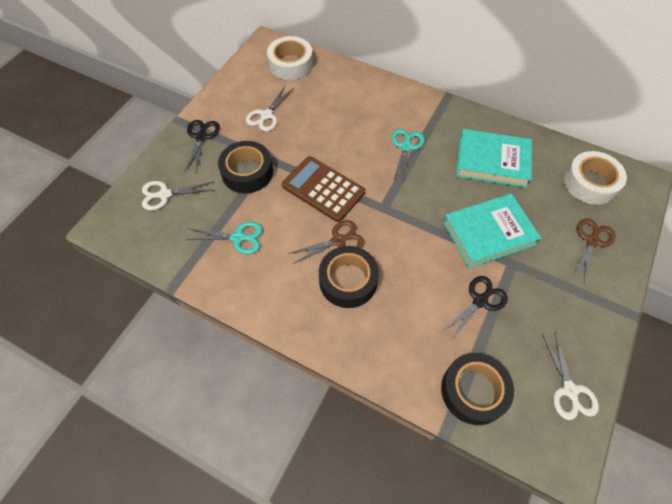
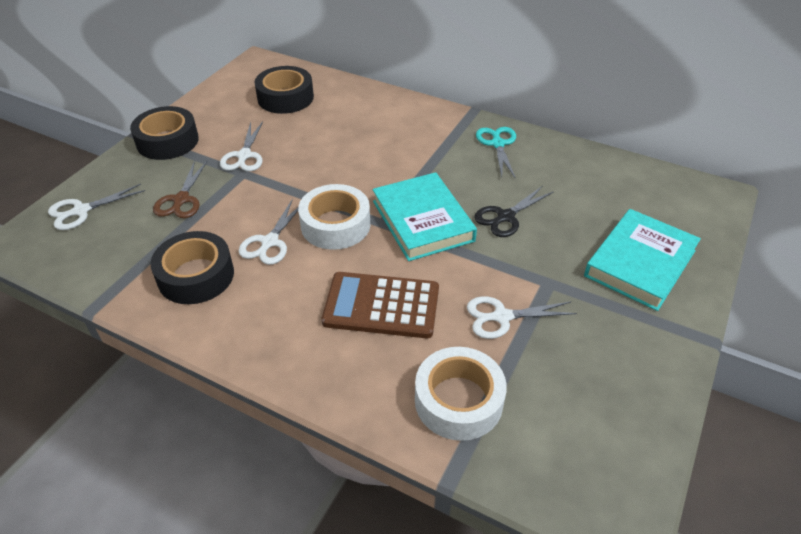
black scissors: [185,120,220,172] [440,276,508,342] = 2 -> [474,186,553,237] = 1
brown scissors: [288,220,364,264] [572,218,616,284] = 2 -> [153,160,208,218] = 1
turquoise scissors: [186,222,263,254] [392,129,425,181] = 2 -> [476,127,516,177] = 1
white scissors: [142,181,214,211] [246,86,294,132] [542,332,599,420] = 3 -> [48,184,145,230] [220,121,263,171] [238,199,298,265] [467,296,577,339] = 4

